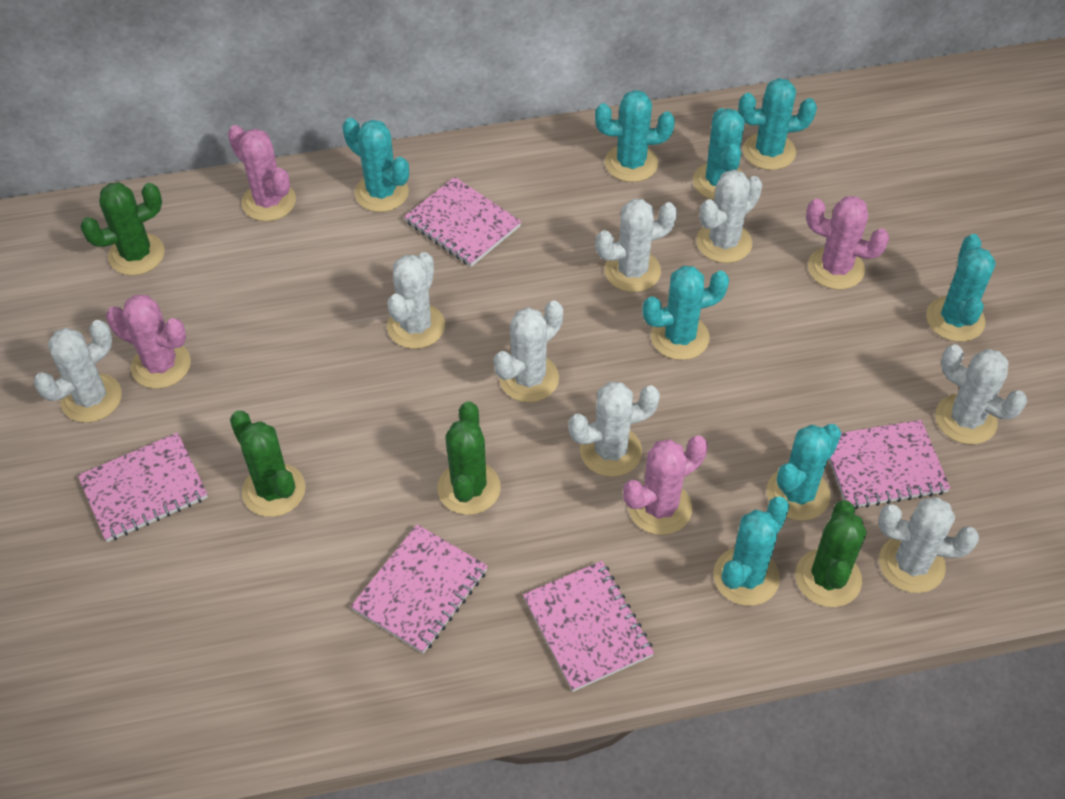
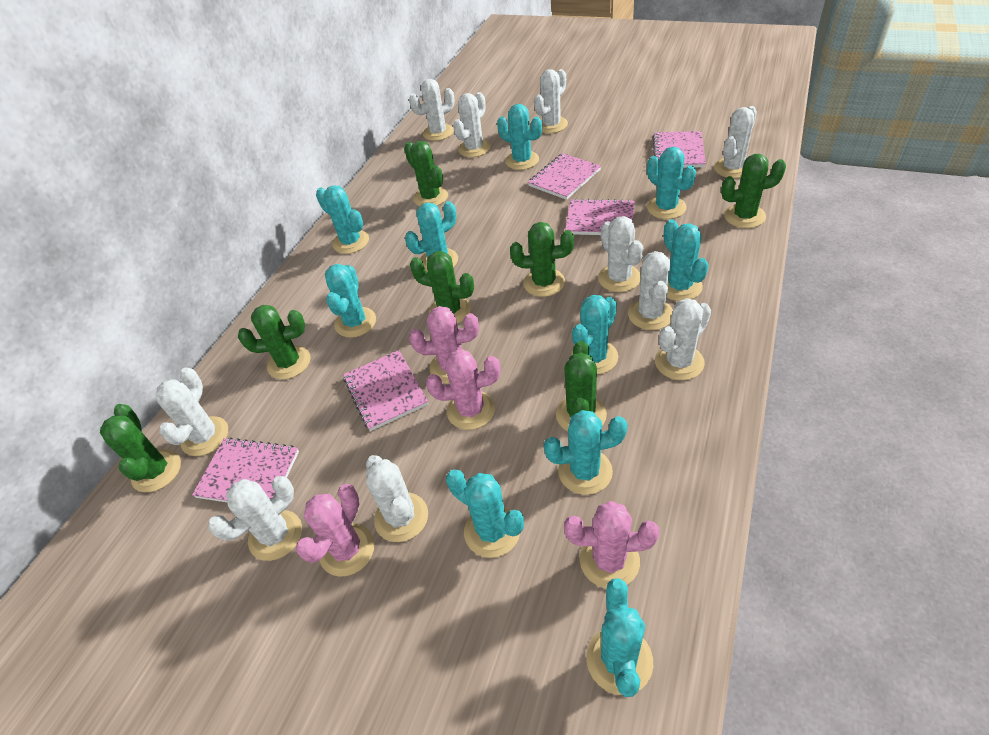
green cactus: [80,182,165,276] [230,410,306,517] [437,401,501,515] [796,500,866,607] = 4 -> [100,404,181,492] [238,305,311,379] [404,141,448,206] [410,251,474,324] [510,222,574,297] [556,341,607,432] [721,154,786,228] = 7
turquoise cactus: [342,118,409,212] [595,90,675,182] [642,266,729,360] [693,108,745,200] [713,497,789,606] [738,78,817,170] [767,424,841,521] [926,234,996,342] = 8 -> [316,185,369,254] [325,264,376,338] [405,201,458,272] [446,469,524,558] [497,104,542,170] [544,410,628,495] [571,295,618,374] [586,578,653,697] [647,147,696,219] [664,219,709,301] = 10
white cactus: [34,320,122,423] [387,252,445,349] [493,301,563,402] [568,382,660,477] [595,199,677,292] [696,170,762,263] [878,497,979,593] [935,344,1027,444] = 8 -> [156,367,228,456] [208,476,302,561] [366,455,428,542] [409,79,455,141] [453,92,491,157] [534,69,568,133] [598,216,643,292] [628,251,673,330] [655,298,711,380] [714,106,757,178] = 10

